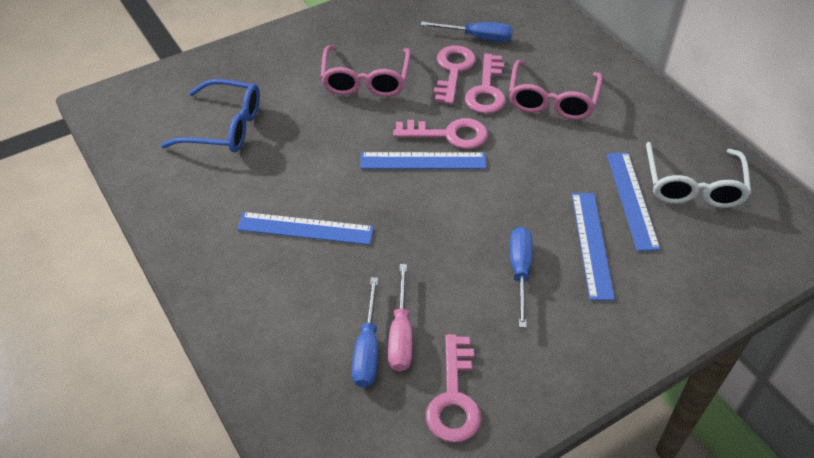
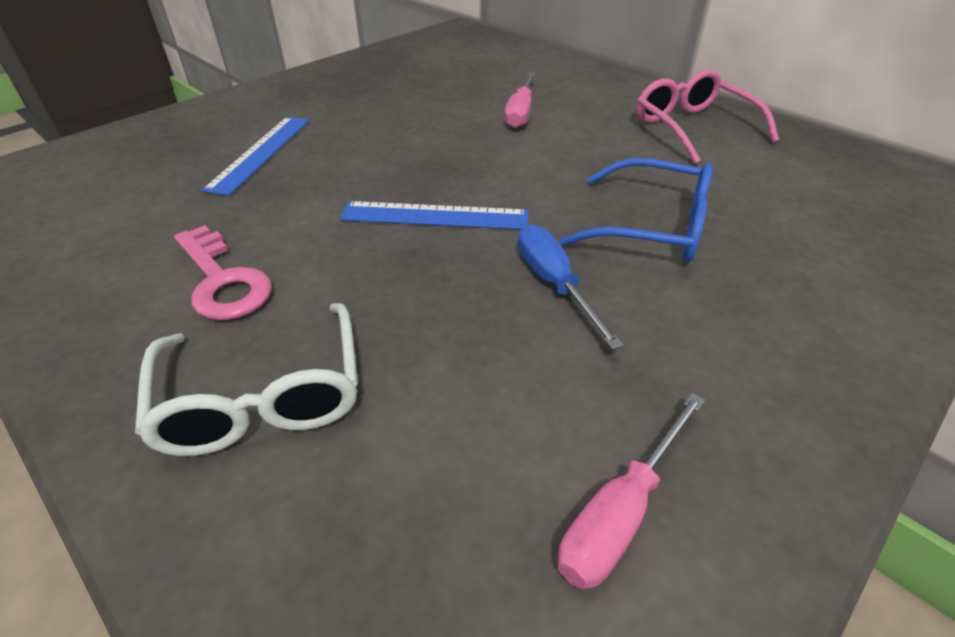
blue ruler: [237,212,374,245] [360,152,487,169] [572,193,615,300] [607,152,660,251] = 4 -> [202,117,309,196] [340,201,528,229] = 2
blue screwdriver: [352,277,378,387] [421,22,513,42] [510,227,533,328] = 3 -> [518,224,624,350] = 1
pink glasses: [320,45,411,97] [509,60,603,120] = 2 -> [636,70,779,164] = 1
pink key: [393,118,488,149] [426,334,481,443] [433,45,476,105] [465,53,506,114] = 4 -> [174,225,272,320] = 1
pink screwdriver: [388,264,412,372] = 1 -> [504,72,535,128] [557,393,705,590] = 2

